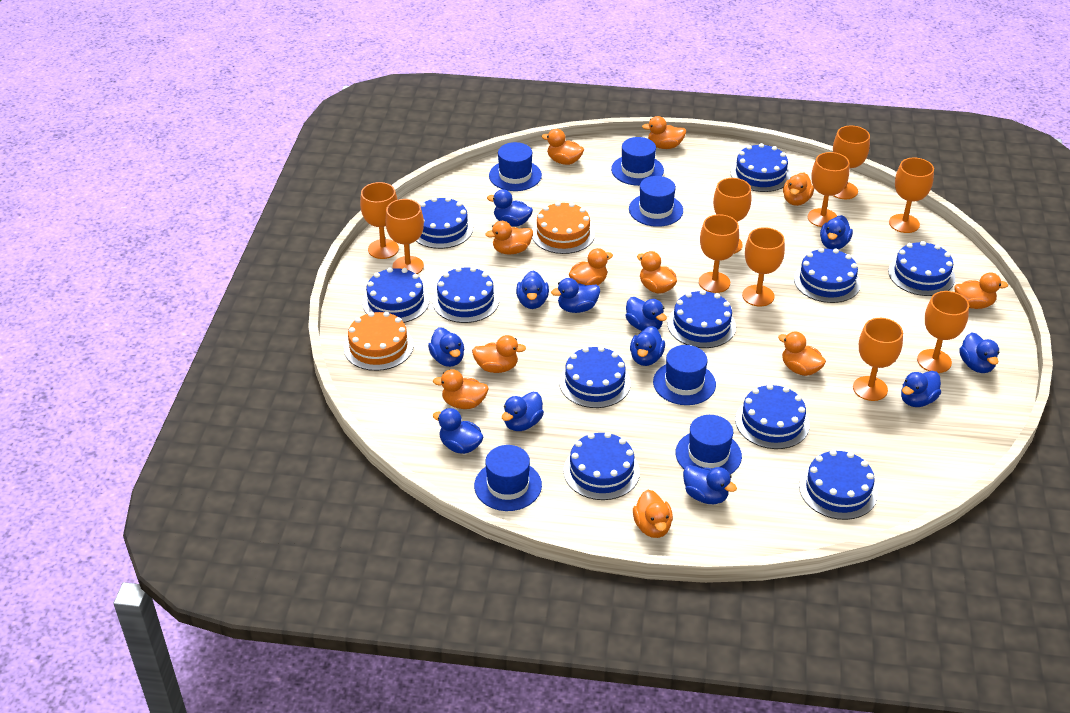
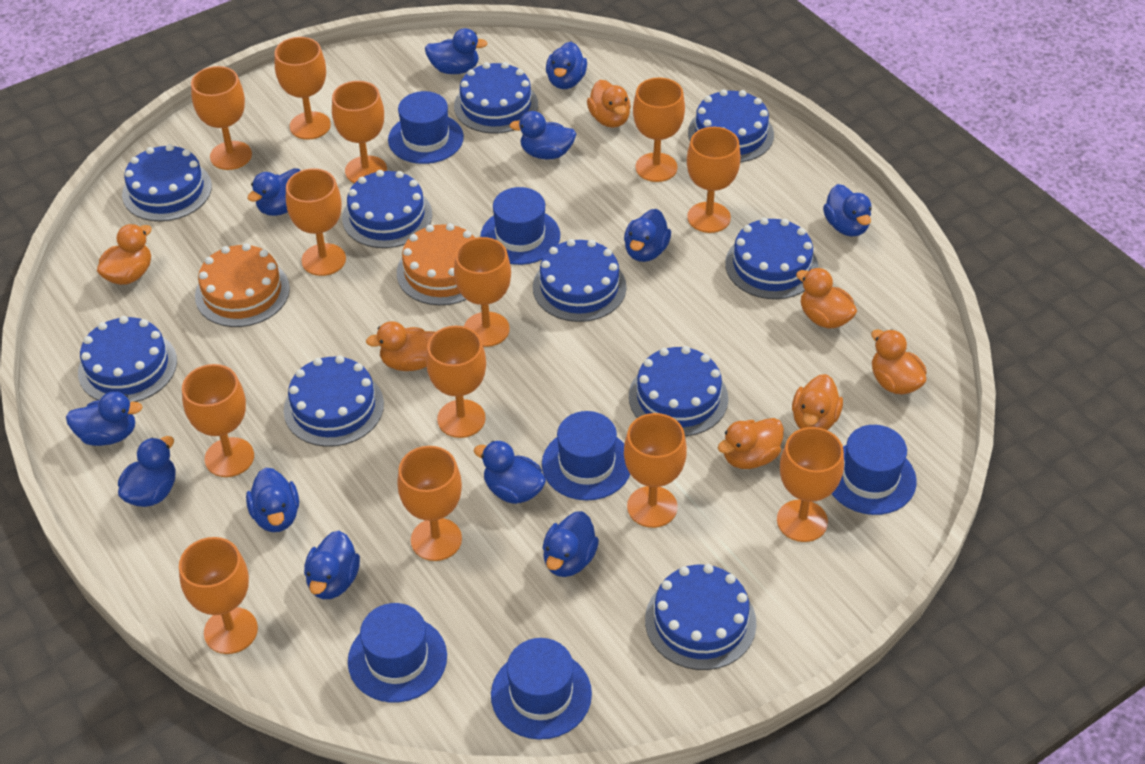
blue cake: [362,267,430,323] [416,197,473,249] [432,267,499,323] [559,346,631,408] [563,432,640,500] [667,290,736,348] [731,143,791,192] [735,384,810,449] [794,248,861,303] [799,450,878,520] [888,241,955,296] = 11 -> [78,316,177,402] [122,144,212,221] [284,355,384,447] [342,170,432,248] [454,62,538,134] [533,239,626,322] [629,346,728,436] [645,564,756,670] [688,89,774,162] [725,218,818,299] = 10
orange duck: [433,369,489,409] [472,335,526,373] [485,221,533,254] [542,129,584,165] [569,248,613,285] [633,490,673,538] [637,251,677,293] [642,116,686,149] [778,331,826,376] [783,172,814,206] [954,272,1008,309] = 11 -> [97,224,152,285] [366,321,435,371] [587,80,631,128] [718,418,784,469] [792,374,843,430] [796,268,857,329] [871,329,927,395] = 7
orange goblet: [360,182,399,259] [385,199,424,274] [699,214,739,293] [713,178,752,254] [742,227,785,307] [808,152,849,227] [833,126,870,199] [853,318,903,401] [889,158,934,233] [917,291,969,373] = 10 -> [179,537,258,654] [182,364,254,477] [191,66,252,170] [275,37,331,140] [286,168,346,276] [332,81,387,183] [397,446,462,561] [426,326,486,438] [454,237,511,347] [624,413,687,528] [633,77,685,182] [687,127,741,233] [777,427,844,542] = 13

